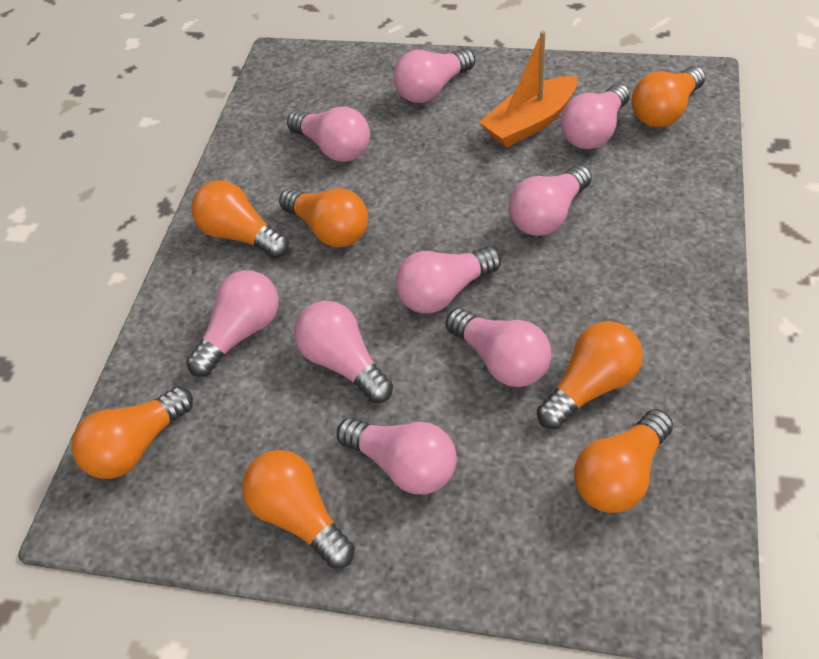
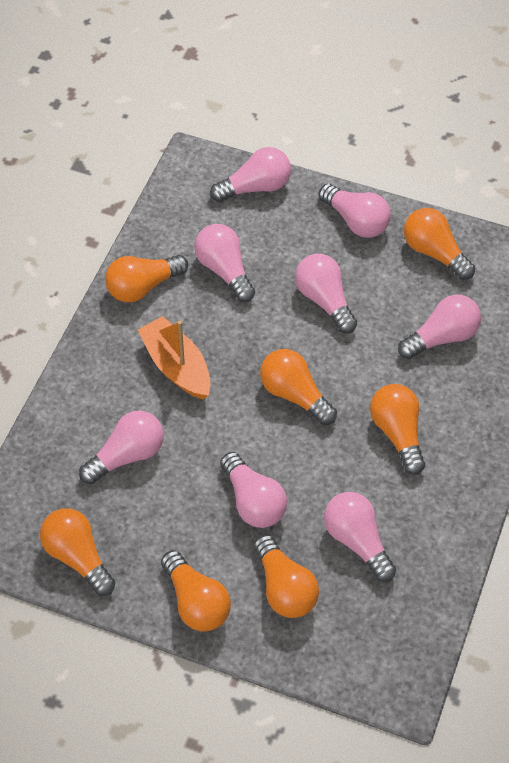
pink light bulb: [186,270,279,377] [287,107,370,162] [294,301,393,403] [337,417,457,494] [393,48,475,103] [395,246,501,313] [446,308,551,387] [509,165,592,236] [561,84,630,149] = 9 -> [79,411,164,484] [194,224,255,302] [210,147,291,202] [220,452,287,528] [295,254,357,334] [319,184,391,238] [324,492,396,582] [398,294,481,359] = 8

